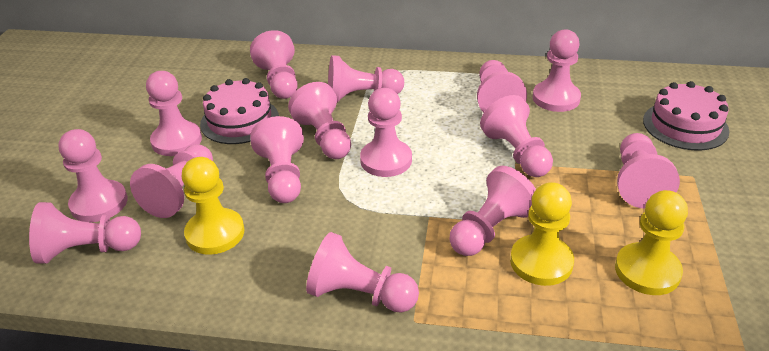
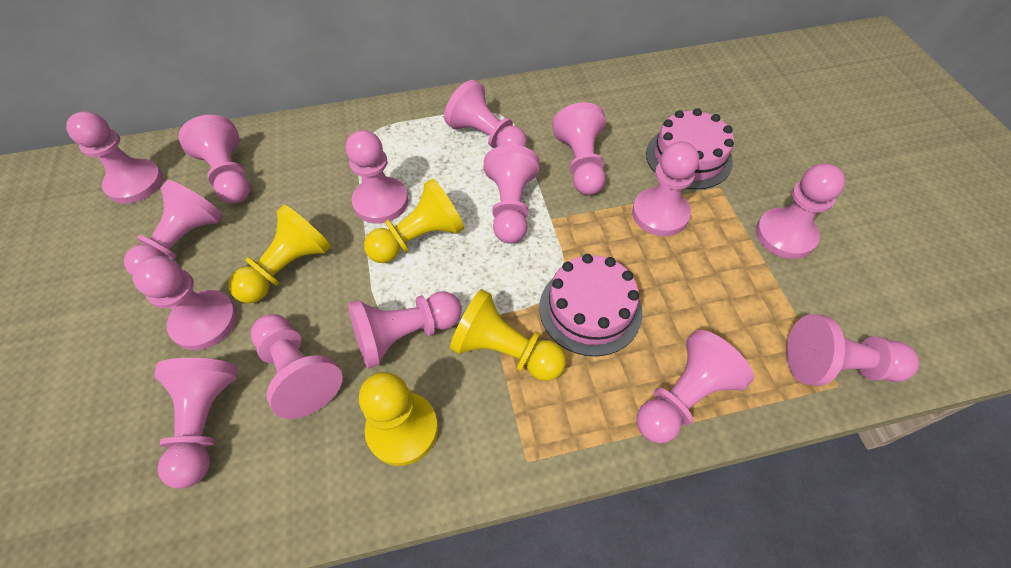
yellow pawn: [182,157,244,255] [510,182,574,286] [615,190,688,295] = 3 -> [228,205,331,303] [359,372,438,466] [364,179,464,263] [450,289,566,381] = 4

